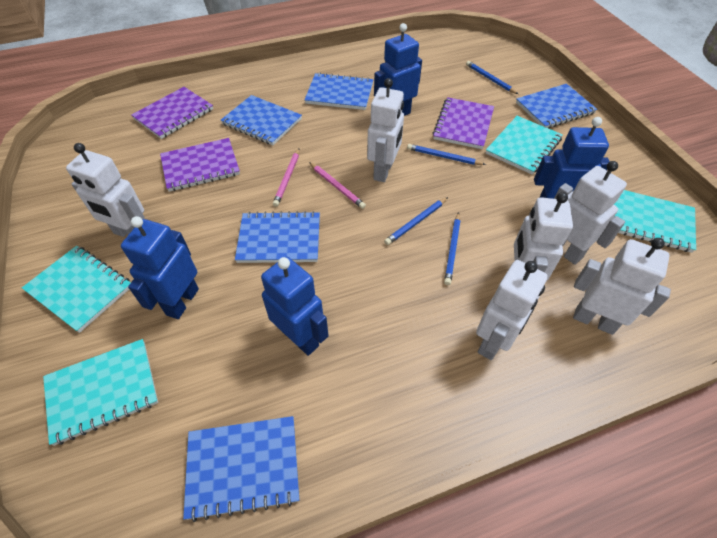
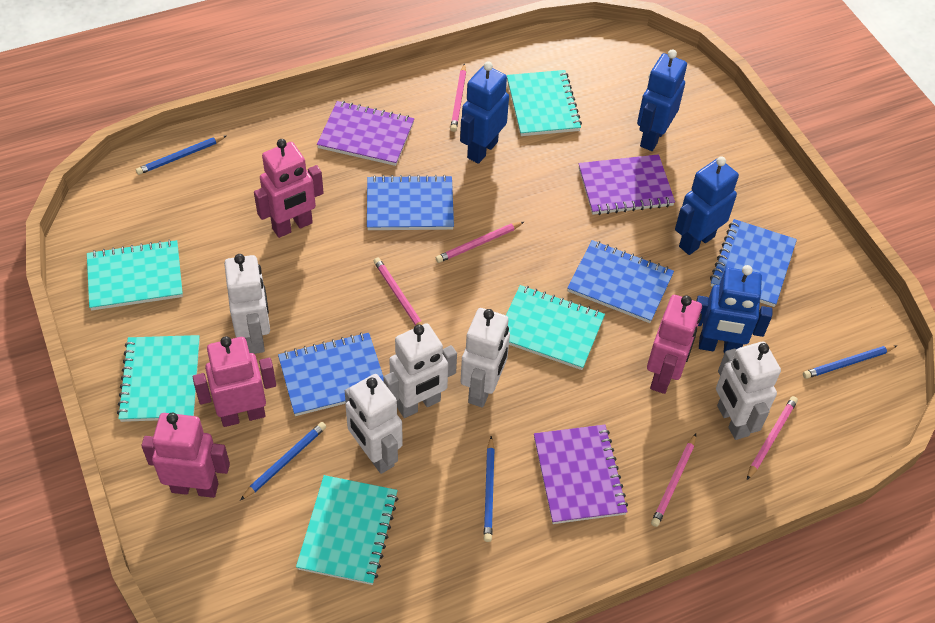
blue notebook: [183,416,299,522] [221,95,302,145] [235,211,320,263] [305,73,373,110] [516,84,597,128] = 5 -> [278,333,384,416] [367,175,454,230] [567,240,674,323] [710,219,797,307] = 4
pink pencil: [273,149,299,207] [309,162,366,209] = 2 -> [374,257,423,326] [436,222,524,263] [450,63,466,132] [651,434,696,527] [747,396,798,480] = 5
pink robot: none = 0 -> [141,413,230,498] [193,336,276,427] [254,139,324,238] [647,295,702,394] = 4
turquoise notebook: [22,246,131,333] [43,339,158,446] [486,116,563,174] [614,190,696,253] = 4 -> [87,240,183,311] [117,335,200,422] [296,475,398,585] [506,285,605,370] [507,70,582,136] = 5
white robot: [66,143,145,237] [367,78,404,182] [476,260,548,360] [514,192,573,280] [554,161,627,265] [573,238,671,335] = 6 -> [224,254,270,354] [345,374,403,474] [383,323,457,418] [460,308,510,408] [716,342,781,440] = 5

